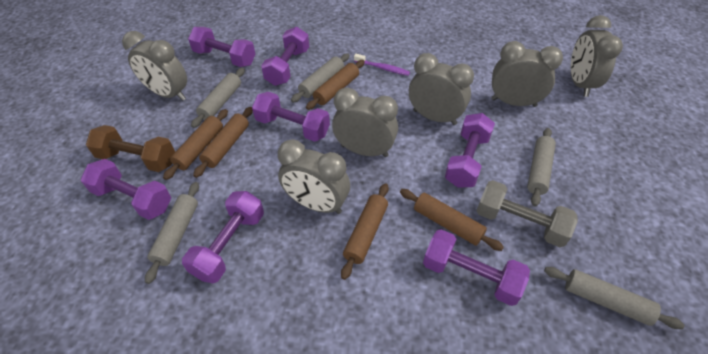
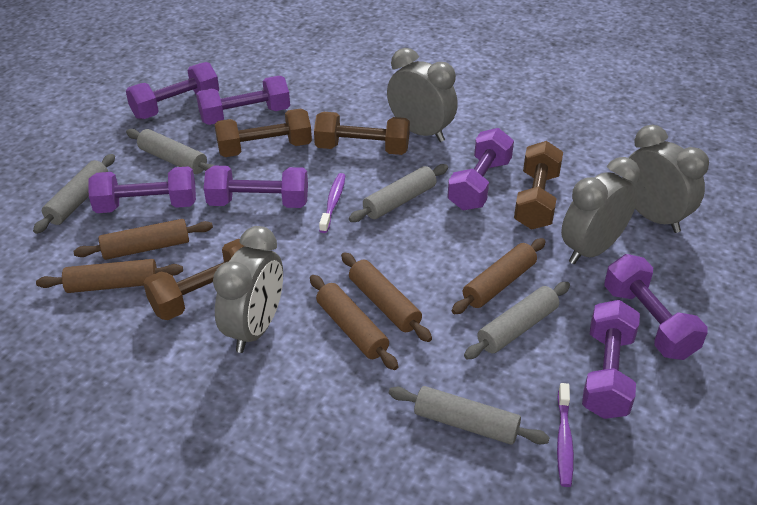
brown dumbbell: [86,125,175,172] = 1 -> [143,239,244,320] [214,108,312,157] [314,112,410,155] [514,141,563,230] = 4
grey clock: [122,31,187,101] [278,139,350,214] [332,88,398,157] [409,53,474,125] [491,41,563,107] [571,15,623,97] = 6 -> [213,226,283,353] [387,48,458,142] [561,157,640,264] [622,125,709,233] = 4
grey dumbbell: [476,180,578,247] = 1 -> none = 0
purple toothbrush: [354,54,410,76] = 1 -> [319,173,345,233] [557,383,574,487] = 2

